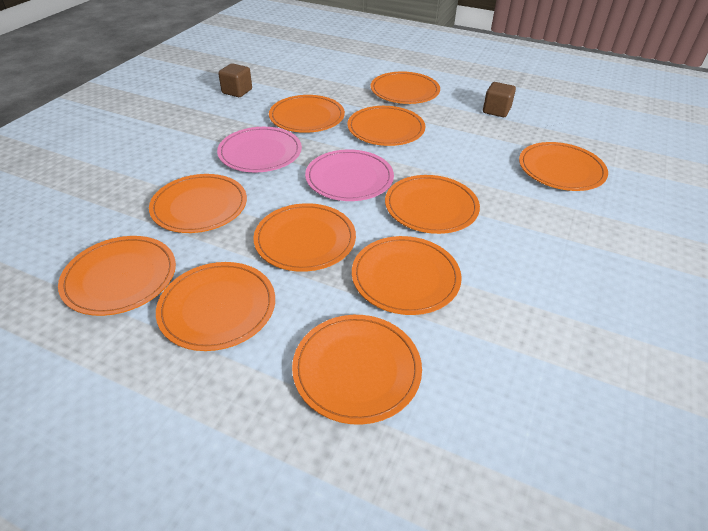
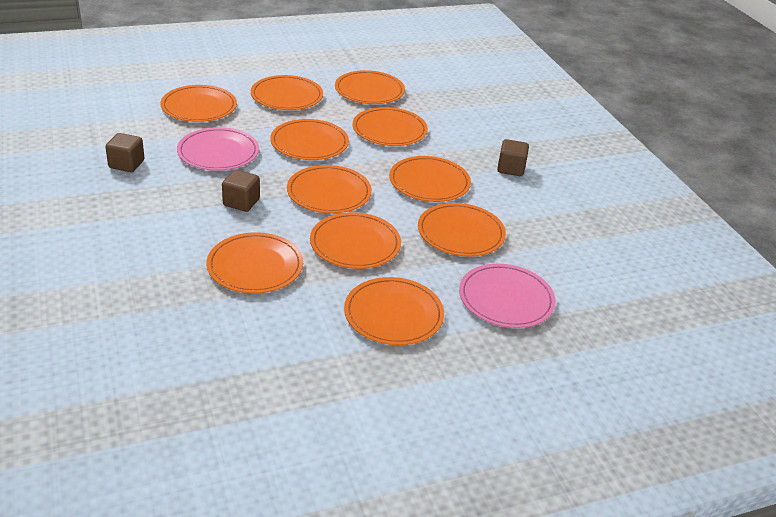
brown cube: [218,63,252,97] [483,82,516,117] = 2 -> [105,133,144,172] [222,170,260,212] [497,139,529,176] = 3

